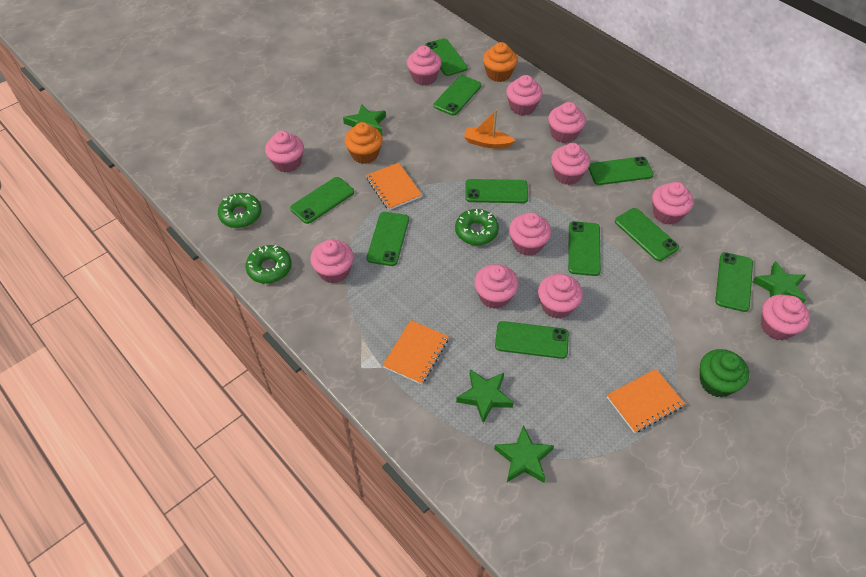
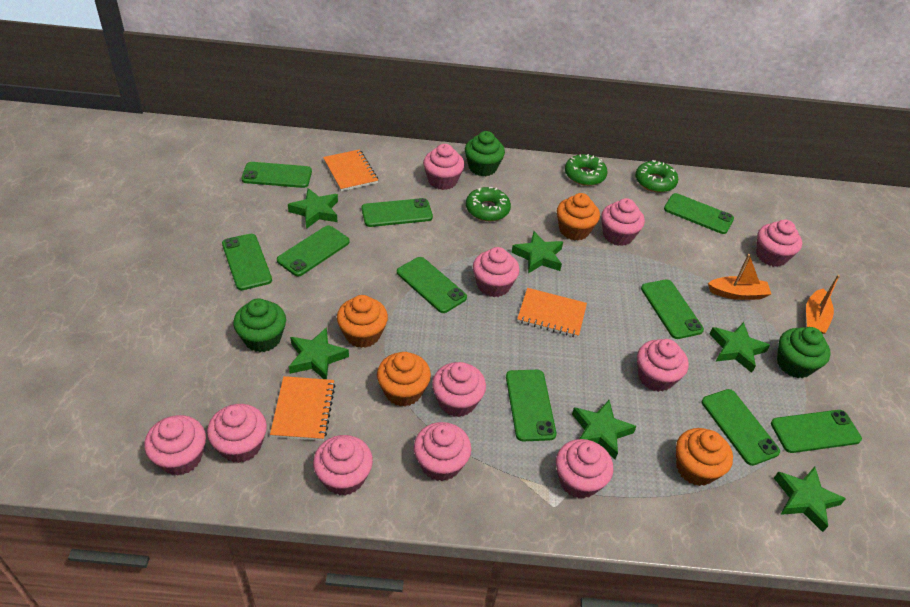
green cupcake: [700,349,749,397] = 1 -> [233,299,286,352] [465,131,505,176] [777,327,831,378] = 3
green star: [343,104,386,135] [456,369,514,423] [494,425,554,483] [753,261,806,304] = 4 -> [288,188,338,229] [289,327,349,379] [511,231,563,274] [572,400,637,459] [709,322,770,373] [774,467,846,532] = 6
orange boat: [464,110,515,149] = 1 -> [708,254,771,300] [806,275,840,334] = 2
orange cupcake: [344,122,383,164] [483,42,518,82] = 2 -> [337,295,388,348] [377,352,431,406] [557,193,600,241] [676,428,733,486] = 4

